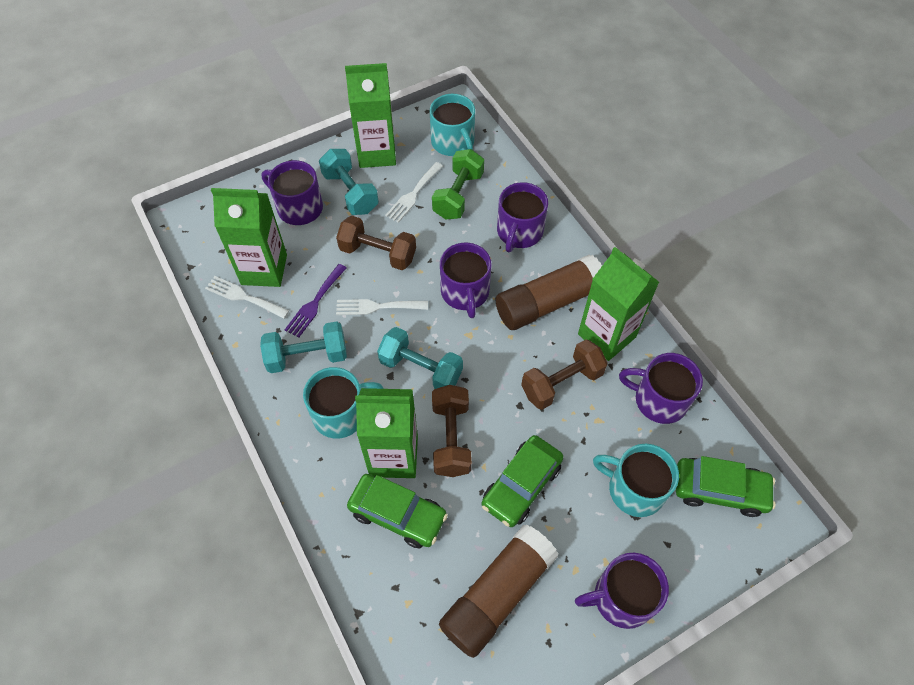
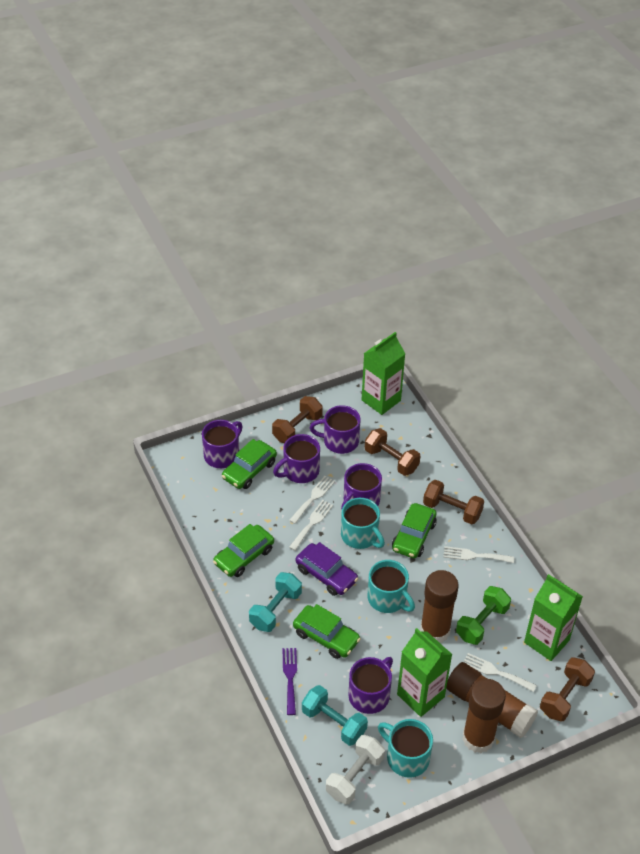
brown dumbbell: [336,216,416,270] [432,385,472,477] [521,339,608,410] = 3 -> [272,396,323,443] [365,428,420,476] [423,480,484,524] [540,657,595,721] = 4
brown glue stick: [439,524,558,658] [496,255,602,330] = 2 -> [420,570,458,643] [446,662,538,738] [462,679,506,753] = 3
green car: [347,474,448,548] [482,435,564,527] [676,456,776,517] = 3 -> [213,524,274,577] [222,439,277,489] [293,604,361,659] [392,503,437,558] = 4
green carton: [211,188,287,287] [345,63,396,168] [355,388,418,478] [578,247,659,361] = 4 -> [362,332,405,415] [397,628,453,717] [524,574,583,661] = 3
purple car: none = 0 -> [295,542,358,596] = 1
turquoise dumbbell: [260,322,347,373] [319,149,379,215] [377,327,463,389] = 3 -> [249,572,302,632] [302,685,368,746] = 2
white dumbbell: none = 0 -> [326,735,385,805] = 1
white fork: [205,276,289,319] [336,299,428,315] [385,162,443,223] = 3 -> [289,476,335,524] [289,500,333,551] [443,546,514,563] [464,653,537,692] = 4

